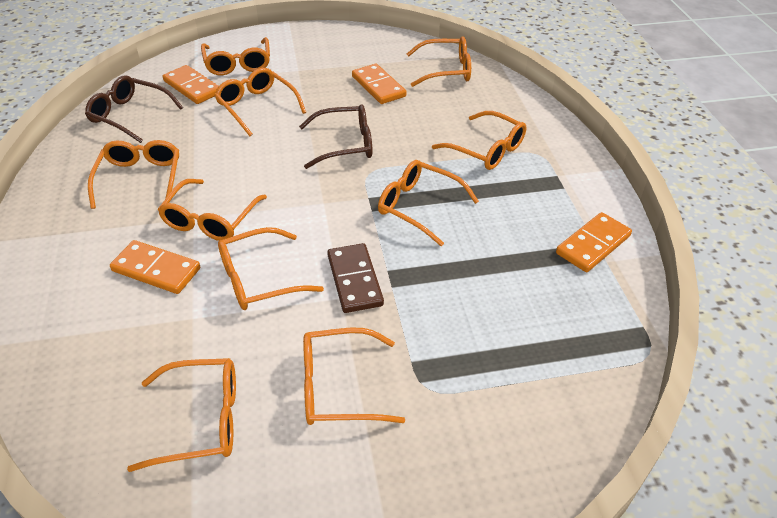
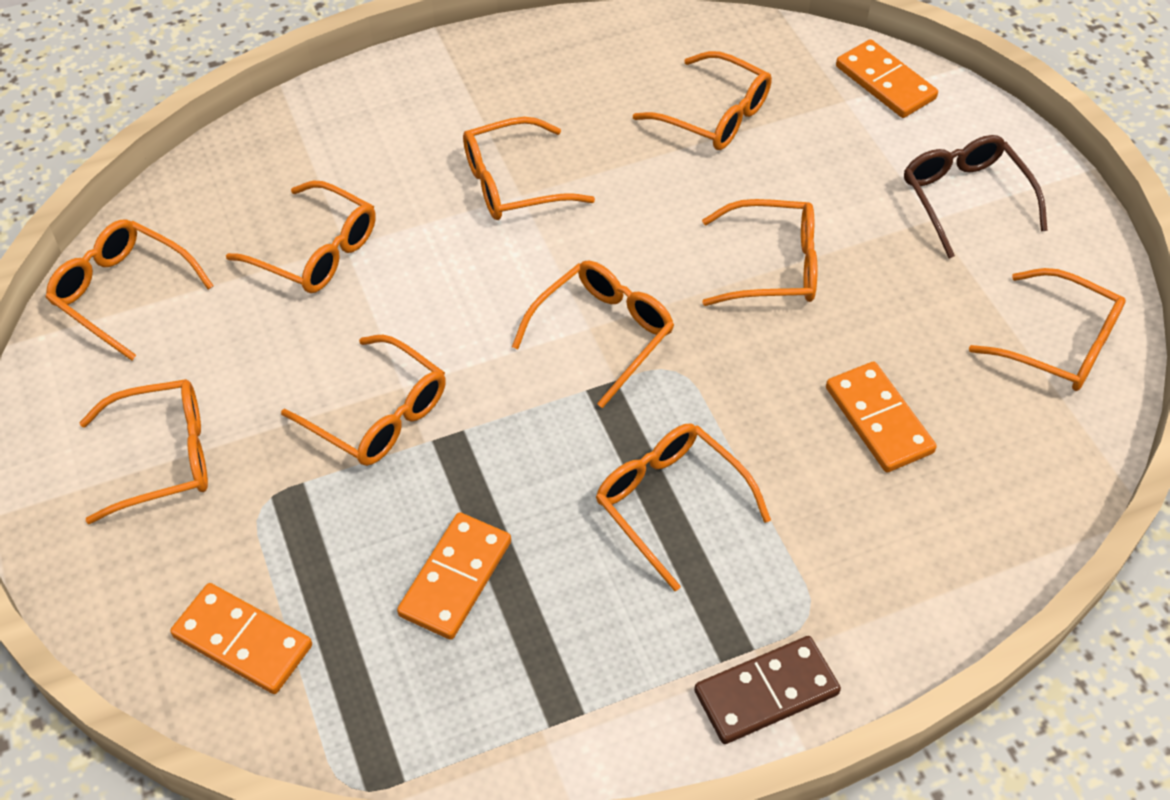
brown glasses: [85,75,183,143] [299,104,372,169] = 2 -> [904,135,1048,259] = 1

